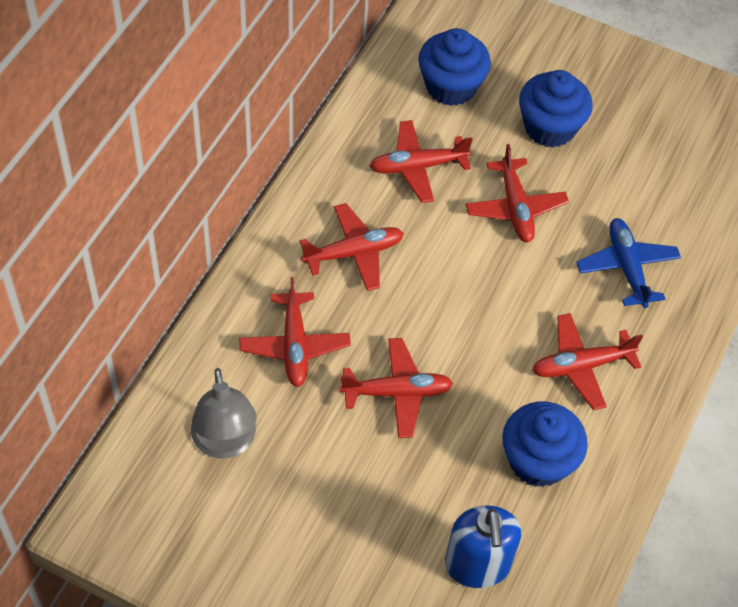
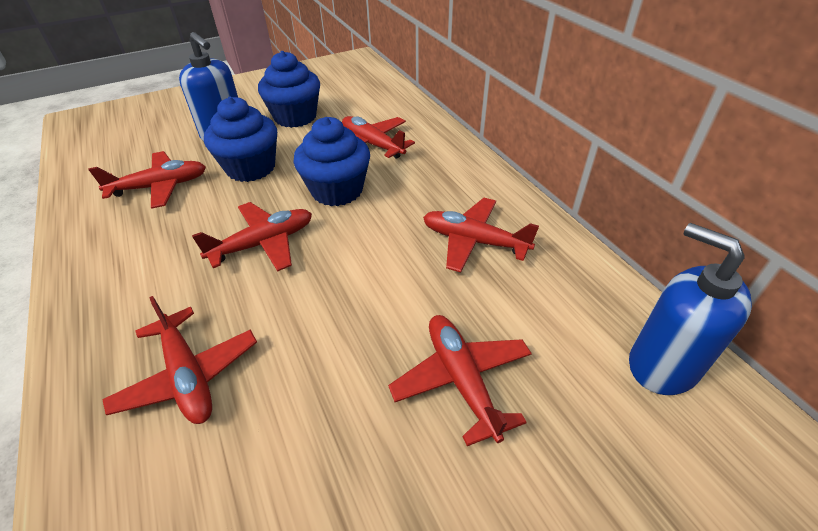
blue plane: [576,218,681,308] = 1 -> none = 0
blue soap dispenser: [445,505,521,588] = 1 -> [179,32,238,141] [629,223,752,395] = 2
grey lamp: [191,368,257,458] = 1 -> none = 0

